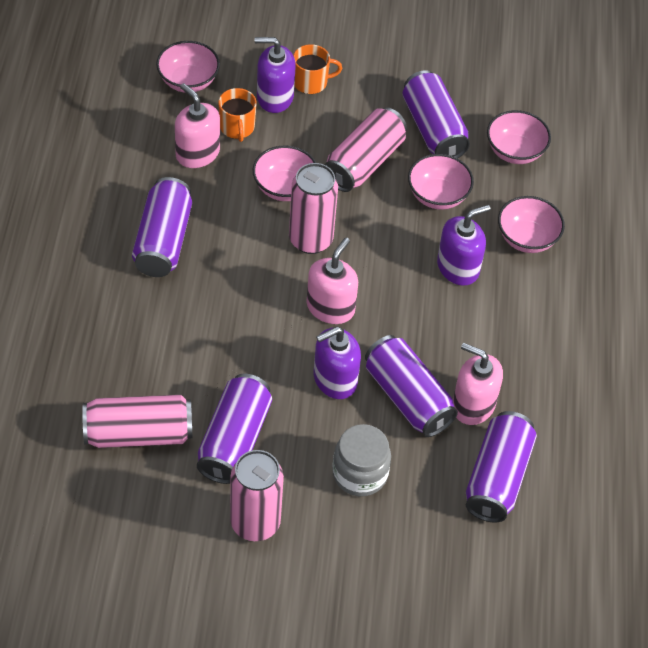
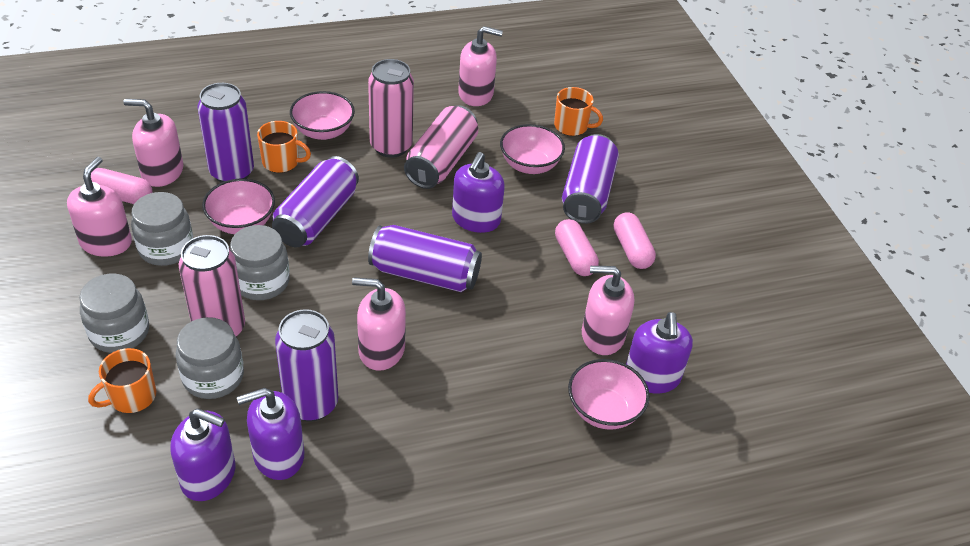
grey jar: [332,424,391,496] = 1 -> [79,273,149,353] [131,192,193,266] [176,317,244,399] [230,225,290,300] = 4
orange mug: [218,88,257,142] [293,44,342,94] = 2 -> [88,348,156,413] [257,121,311,173] [554,87,603,136] = 3
pink bowl: [156,41,220,93] [253,146,316,201] [408,154,474,210] [487,110,551,164] [498,196,565,253] = 5 -> [202,179,275,234] [290,91,355,140] [500,124,565,174] [568,359,650,430] = 4
pink can: [82,395,192,448] [230,450,284,541] [289,163,338,254] [324,107,407,192] = 4 -> [179,235,245,337] [368,59,414,158] [404,105,478,189] = 3
pink capsule: none = 0 -> [91,168,152,204] [555,219,599,276] [614,212,656,269] = 3
pink soap dispenser: [175,83,220,168] [306,237,358,324] [453,343,503,425] = 3 -> [67,157,132,257] [123,99,183,187] [352,277,406,371] [458,26,503,106] [582,266,634,355] = 5
purple soap dispenser: [255,37,296,113] [314,327,361,399] [437,205,490,286] = 3 -> [170,408,235,501] [237,388,304,480] [452,152,505,233] [626,312,693,393] = 4

